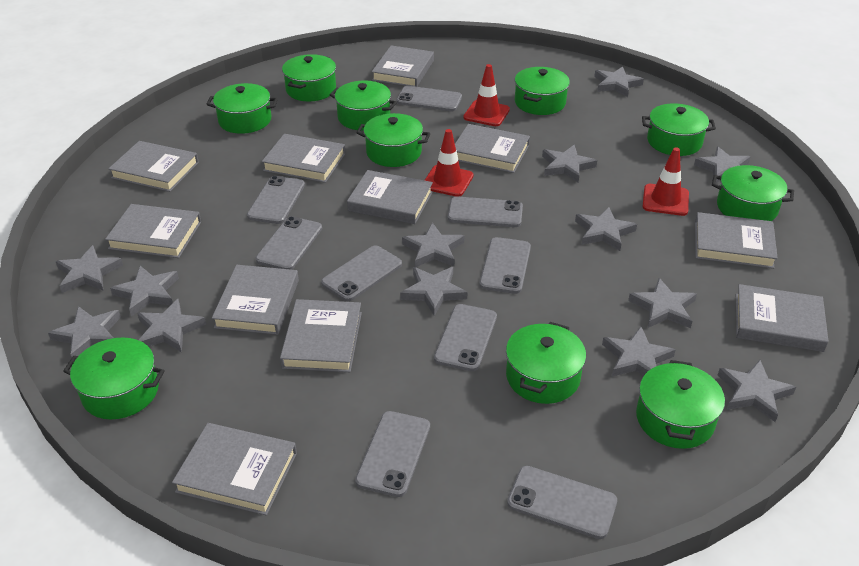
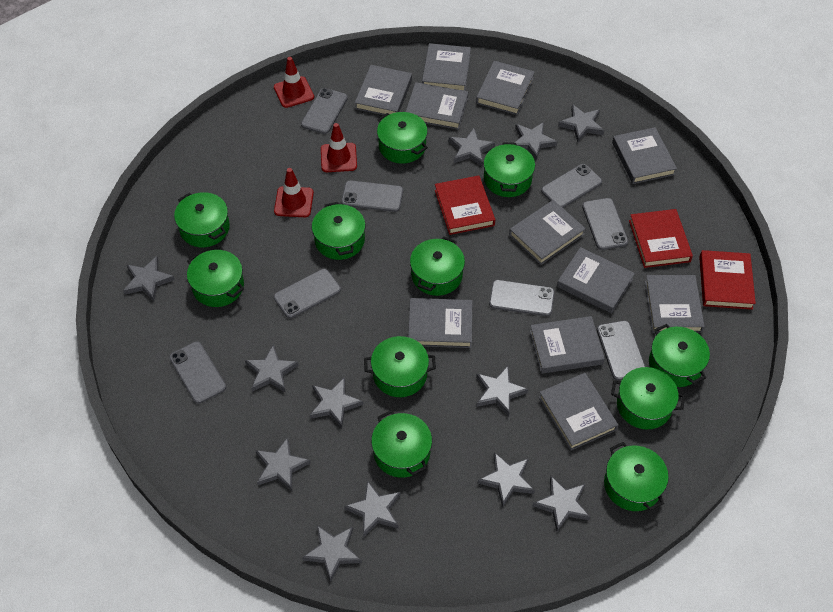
green pot: [63,337,165,419] [206,83,278,134] [282,54,336,101] [330,81,397,130] [357,113,430,167] [506,322,586,404] [515,67,570,115] [636,360,725,449] [642,103,716,156] [712,165,794,221] = 10 -> [174,192,230,247] [187,250,244,307] [312,202,366,260] [364,336,436,397] [371,410,432,478] [377,112,428,164] [410,236,465,296] [483,142,535,197] [604,442,669,511] [611,367,685,429] [649,324,710,387] = 11
grey phone: [247,176,305,224] [256,216,322,270] [321,245,402,301] [355,411,430,497] [396,86,462,111] [434,304,497,371] [448,196,523,227] [479,237,531,294] [507,466,617,539] = 9 -> [169,342,226,404] [274,269,341,318] [301,88,348,134] [341,180,403,212] [489,280,555,316] [541,164,602,208] [582,198,628,250] [597,321,646,381] = 8
grey star: [48,306,121,357] [56,245,123,293] [110,266,179,317] [137,299,206,353] [400,267,467,316] [402,223,465,267] [542,145,597,182] [575,207,637,251] [594,66,644,97] [602,327,675,377] [628,278,697,328] [694,146,750,183] [718,360,796,422] = 13 -> [123,256,175,301] [245,345,299,393] [255,437,311,491] [302,525,362,583] [310,377,363,428] [344,480,400,538] [449,128,495,167] [476,366,529,416] [478,452,535,508] [514,122,557,161] [533,476,590,532] [558,104,604,142] = 12
red book: none = 0 -> [435,175,495,235] [629,209,693,268] [699,250,756,310] = 3

